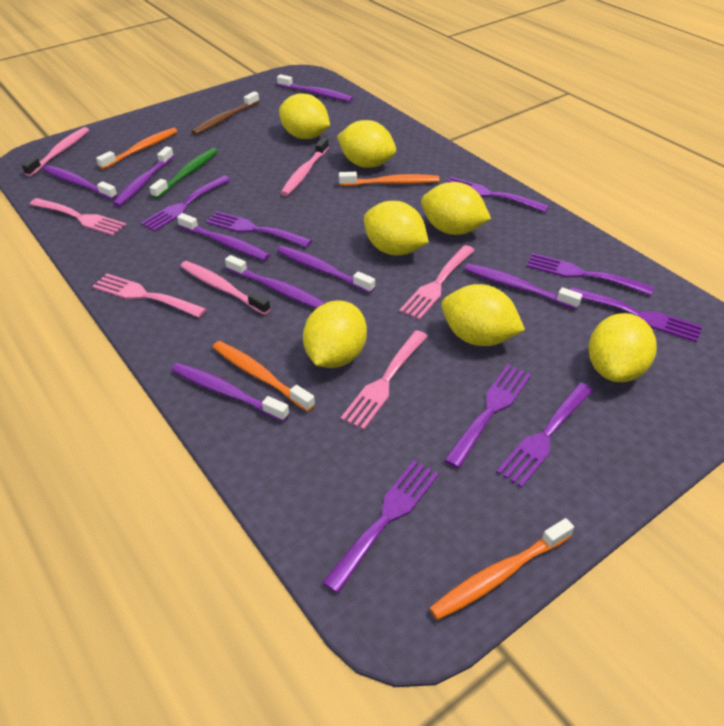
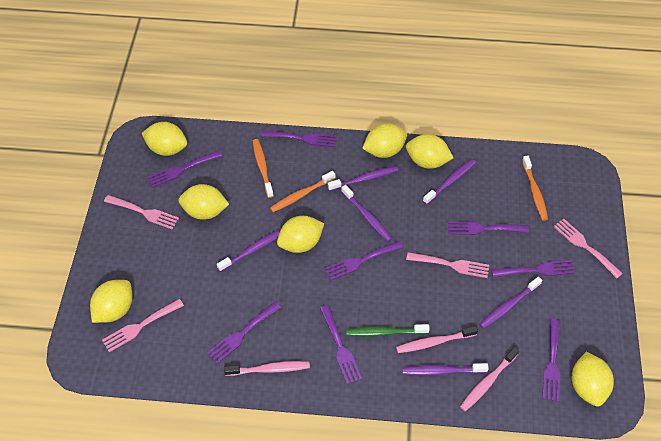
brown toothbrush: [191,91,259,135] = 1 -> none = 0
orange toothbrush: [96,128,178,170] [213,341,315,412] [339,172,440,186] [429,518,574,620] = 4 -> [253,139,274,198] [270,171,335,212] [522,156,548,221] = 3
purple toothbrush: [43,165,118,200] [113,146,174,207] [172,363,290,422] [177,213,270,261] [225,255,325,308] [277,74,353,102] [277,246,375,293] [464,263,582,309] = 8 -> [217,229,281,272] [328,166,398,191] [341,185,393,242] [402,363,489,375] [423,159,476,205] [479,277,542,329] = 6

